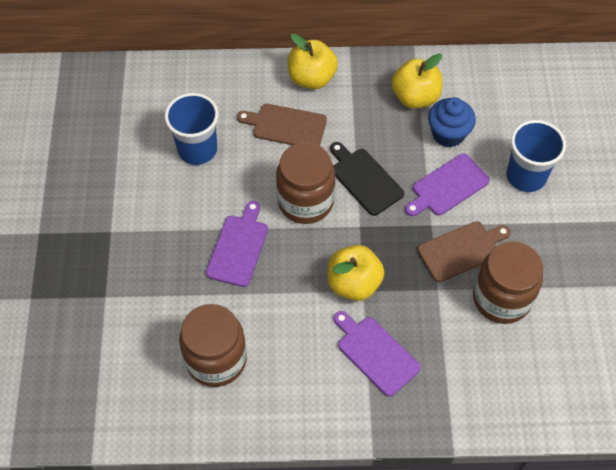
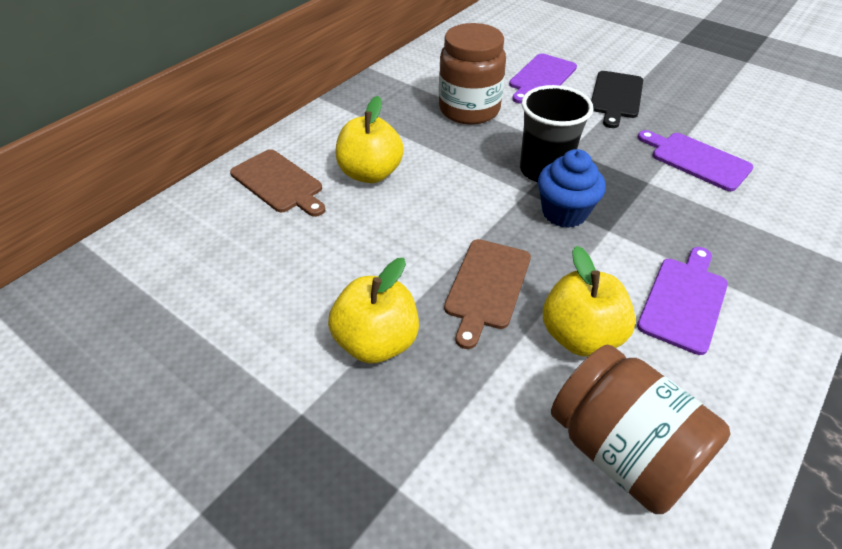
black cup: none = 0 -> [520,85,594,182] = 1
blue cup: [165,93,218,165] [506,120,566,192] = 2 -> none = 0
brown jar: [179,304,247,387] [276,142,335,224] [473,241,543,324] = 3 -> [439,23,506,125] [551,345,730,514] = 2

